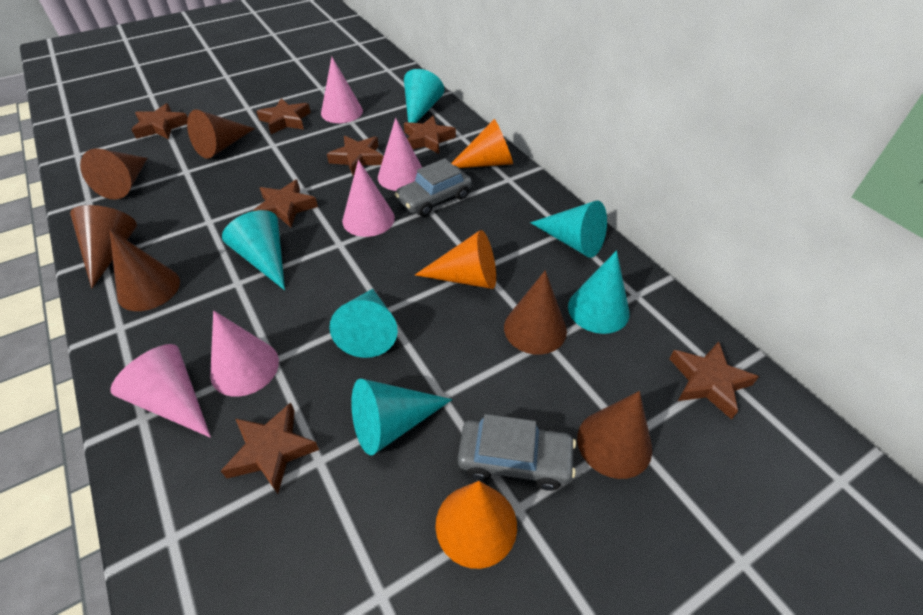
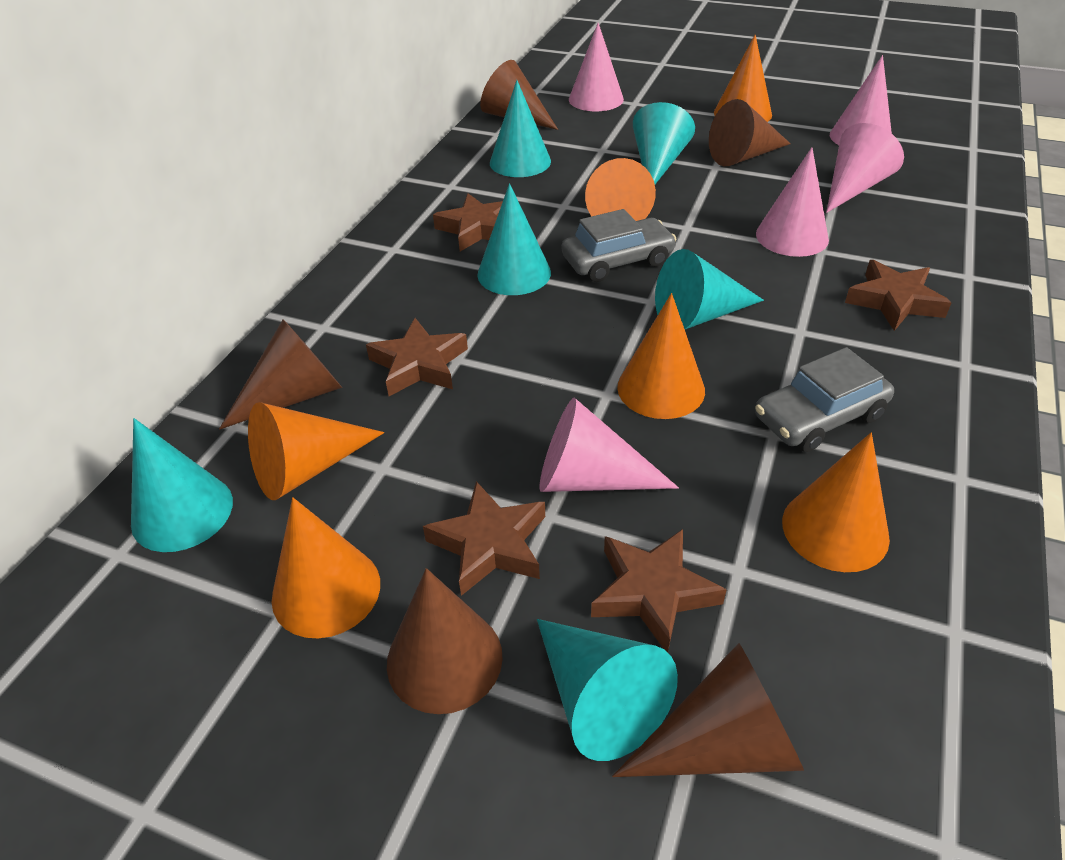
brown cone: [70,205,137,289] [80,148,147,200] [109,229,180,311] [187,109,255,159] [504,270,567,355] [577,391,652,479] = 6 -> [219,319,342,430] [387,568,503,714] [480,60,558,130] [612,643,804,777] [709,99,791,166] = 5
brown star: [131,103,188,139] [221,403,319,494] [253,179,318,227] [256,98,311,134] [327,136,383,176] [404,116,456,154] [669,341,759,419] = 7 -> [366,318,468,396] [423,481,545,596] [433,193,503,251] [591,529,727,652] [845,260,951,331] = 5
orange cone: [415,230,496,289] [435,481,517,569] [451,119,513,168] = 3 -> [248,402,384,500] [272,497,380,638] [585,158,656,221] [617,293,705,419] [714,34,772,122] [782,433,890,572] = 6

